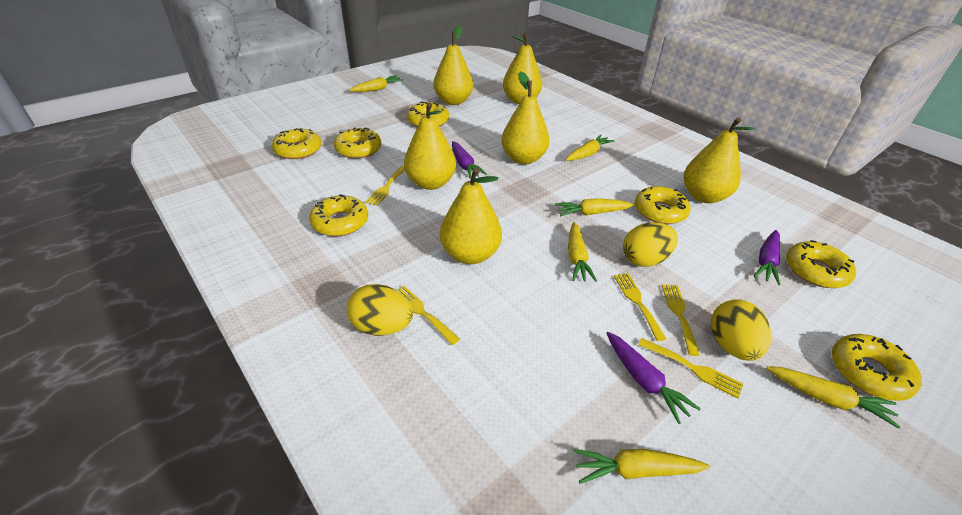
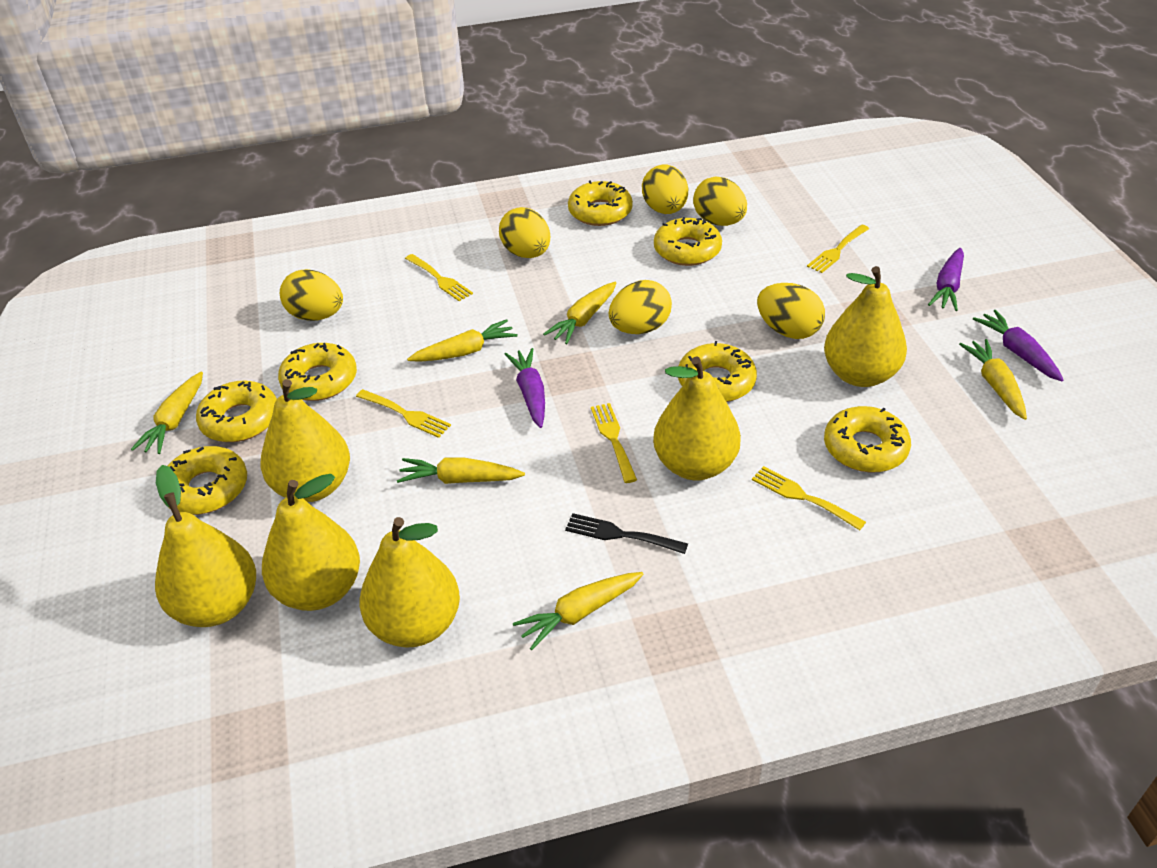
black fork: none = 0 -> [565,513,688,554] = 1
yellow egg: [347,284,413,336] [623,222,678,267] [711,299,771,361] = 3 -> [280,269,343,321] [499,207,550,258] [609,280,672,334] [642,165,688,214] [693,176,747,226] [757,283,825,339] = 6

